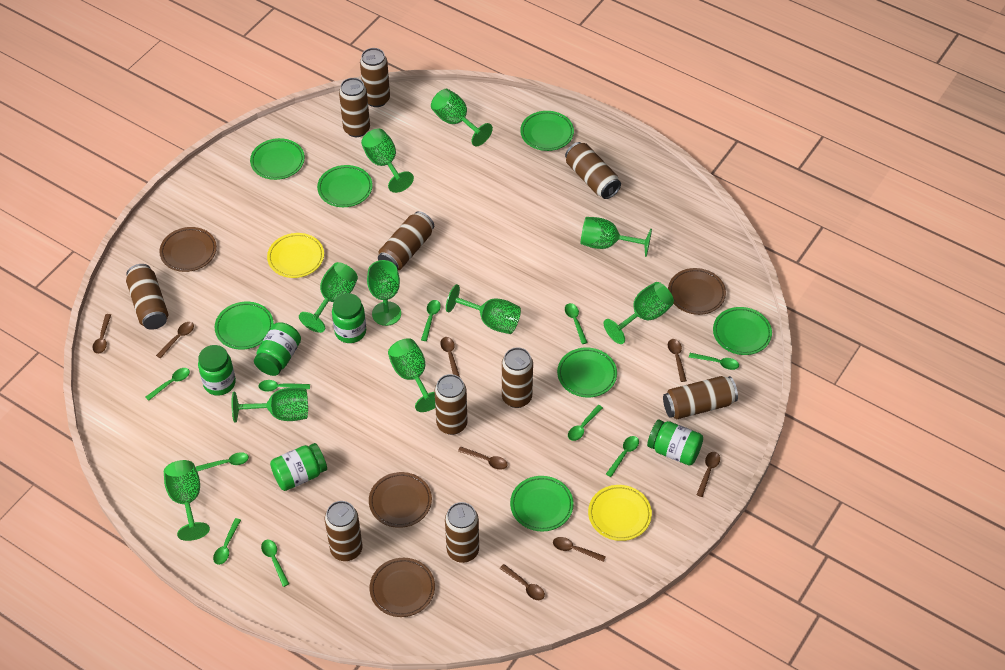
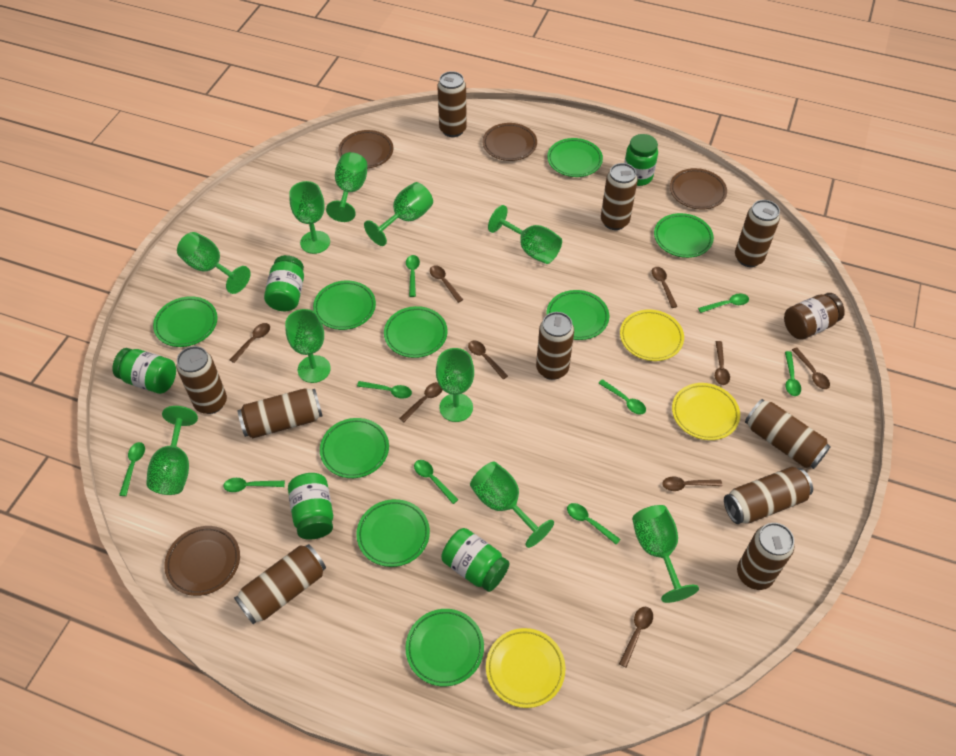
brown jar: none = 0 -> [784,293,845,340] = 1
brown spoon: [93,314,111,354] [156,322,194,359] [440,337,460,377] [458,447,508,470] [500,564,545,600] [553,537,606,562] [668,339,687,382] [696,452,720,497] = 8 -> [230,323,270,363] [399,382,443,422] [430,265,463,303] [468,340,508,380] [619,607,653,668] [652,267,678,308] [662,476,722,491] [715,341,730,385] [792,347,830,389] = 9
green plate: [215,302,274,350] [250,138,305,180] [317,165,373,207] [510,476,574,531] [520,111,574,151] [557,347,617,397] [713,307,772,355] = 7 -> [153,296,218,347] [313,281,376,330] [320,418,389,478] [356,499,430,567] [384,306,448,358] [405,609,484,687] [546,290,609,340] [547,138,603,177] [654,213,714,258] = 9
green spoon: [146,368,190,401] [196,452,249,472] [213,518,241,565] [258,380,310,392] [261,540,289,587] [421,300,441,341] [565,303,588,344] [568,405,603,441] [606,436,639,477] [689,353,739,370] = 10 -> [119,442,145,496] [223,478,285,492] [357,381,412,399] [406,255,420,297] [414,460,459,504] [567,503,621,545] [598,379,646,415] [698,293,749,313] [785,351,801,396] = 9
yellow plate: [267,233,324,278] [588,485,652,541] = 2 -> [486,628,565,708] [620,309,684,361] [672,383,740,440] = 3

